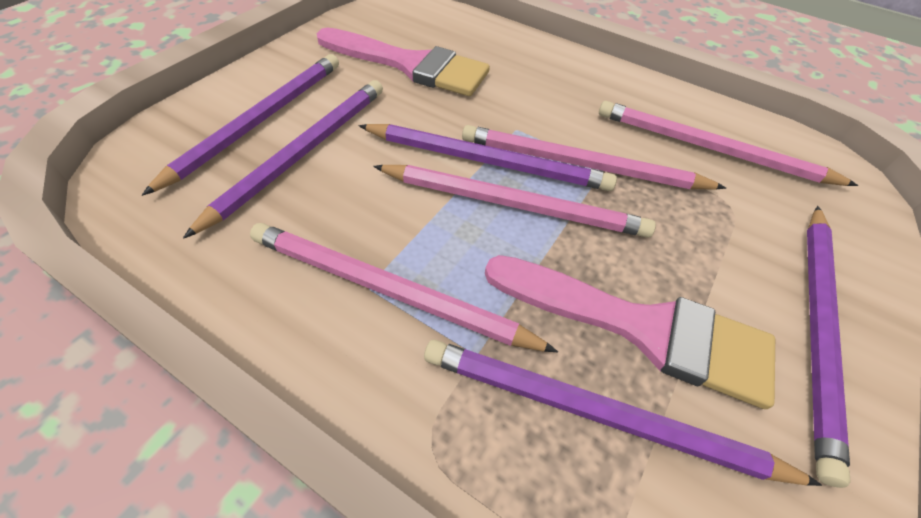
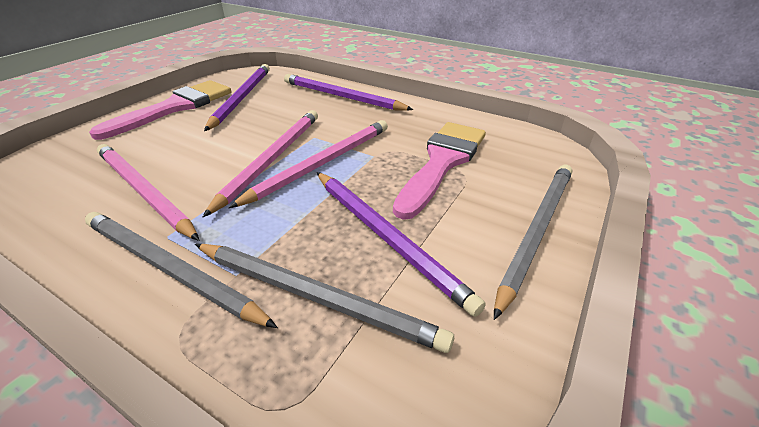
grey pencil: none = 0 -> [85,212,278,328] [195,244,454,353] [494,165,572,320] = 3
pink pencil: [250,223,558,352] [373,165,656,238] [462,125,726,190] [599,101,858,186] = 4 -> [97,144,199,241] [203,110,318,217] [228,120,388,208] = 3
purple pencil: [142,54,339,196] [183,80,383,239] [358,124,617,191] [424,340,822,486] [807,206,851,488] = 5 -> [204,64,270,131] [284,74,413,111] [317,172,486,317] = 3

